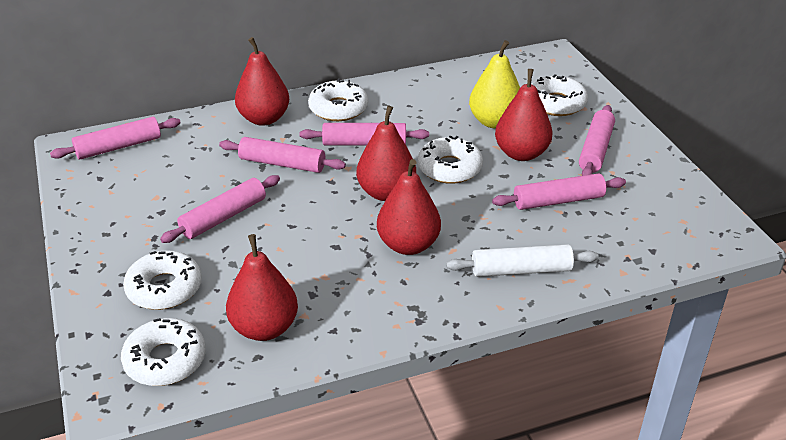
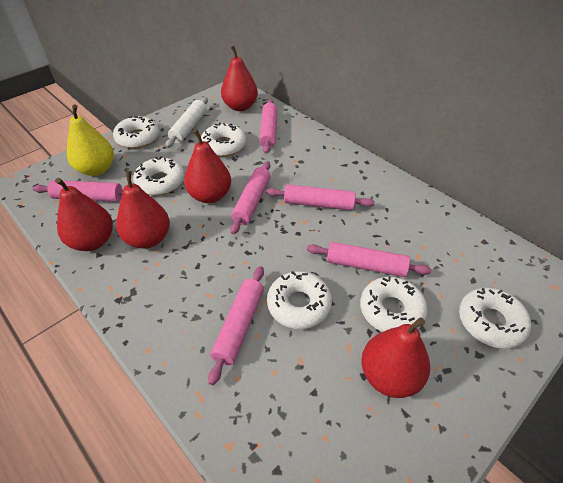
white donut: [121,318,206,386] [123,250,202,310] [308,79,368,121] [418,135,483,184] [532,74,588,116] = 5 -> [113,116,160,149] [133,156,185,195] [201,123,246,157] [267,271,332,329] [360,276,428,332] [459,287,531,349] = 6

